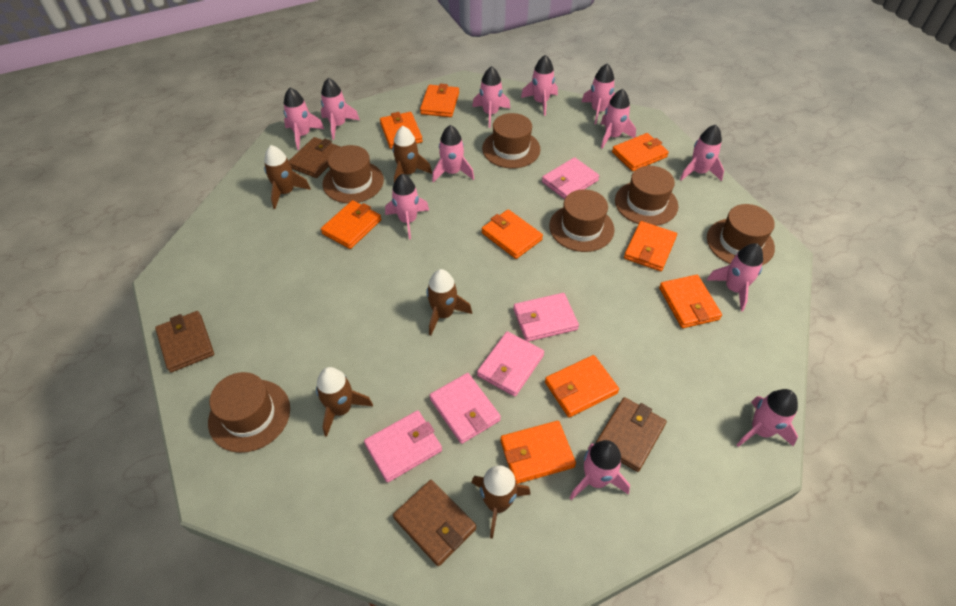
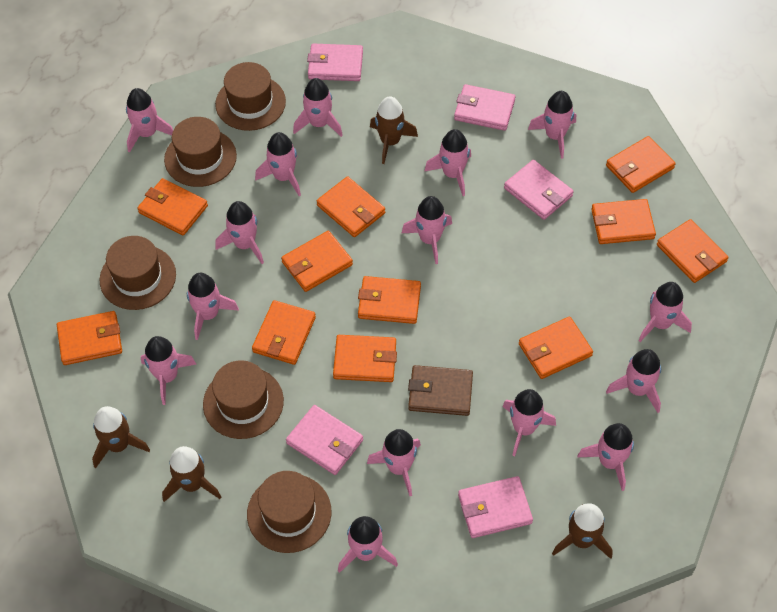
brown hat: [208,372,290,453] [323,145,384,203] [482,113,541,168] [549,189,615,252] [615,166,678,226] [707,204,775,265] = 6 -> [100,236,176,310] [164,117,237,187] [203,360,284,439] [215,62,286,131] [247,471,331,553] = 5
brown rocket: [264,145,311,209] [316,367,373,437] [392,126,432,183] [426,269,472,336] [471,465,531,539] = 5 -> [92,406,150,468] [162,446,221,502] [370,96,418,164] [552,503,613,559] = 4
brown wallet: [155,311,214,373] [289,137,340,178] [393,480,476,566] [596,397,667,472] = 4 -> [408,365,473,416] = 1
orange wallet: [321,200,381,249] [380,112,423,149] [420,84,459,117] [482,209,543,259] [500,421,576,484] [545,355,619,417] [612,133,669,171] [624,221,677,271] [659,275,722,328] = 9 -> [57,311,122,365] [137,178,208,235] [252,300,316,365] [281,231,353,292] [317,176,385,237] [333,335,397,382] [358,276,421,324] [519,317,593,379] [591,199,656,244] [606,136,676,193] [657,219,729,283] = 11
pink rocket: [284,88,324,150] [321,78,360,140] [385,174,429,240] [432,125,474,182] [472,66,510,128] [521,55,558,116] [570,440,630,500] [582,64,615,125] [601,89,636,149] [680,125,724,181] [707,243,763,311] [737,389,798,447] = 12 -> [126,88,173,152] [141,336,196,405] [187,273,239,340] [215,201,264,264] [255,132,301,196] [293,78,343,137] [338,516,398,573] [367,429,421,496] [402,196,452,264] [424,129,471,196] [502,389,556,456] [528,91,576,159] [578,423,634,491] [606,349,661,413] [638,282,692,342] = 15

